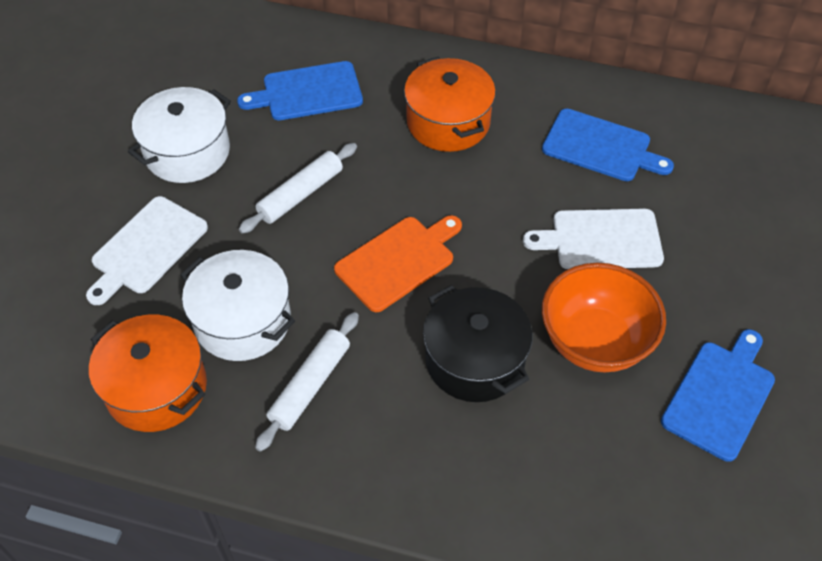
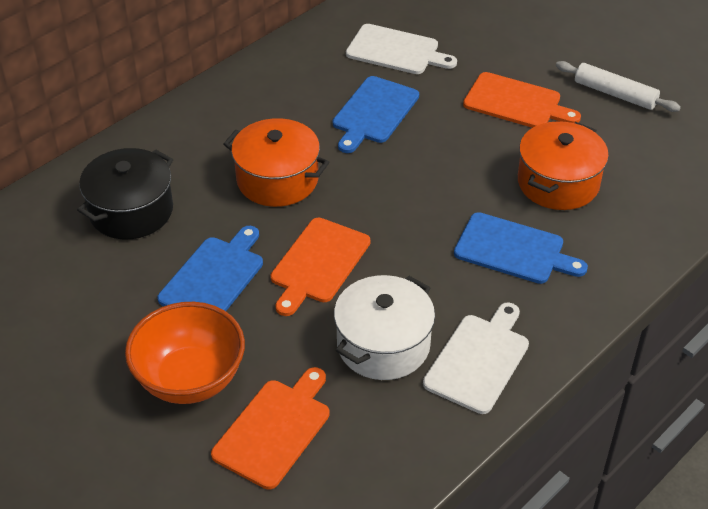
orange cutting board: [334,215,462,312] = 1 -> [211,367,330,490] [271,218,370,316] [463,72,581,128] = 3
white pot: [128,87,231,183] [180,250,295,361] = 2 -> [334,275,435,380] = 1
white rolling pin: [239,143,357,233] [255,312,359,452] = 2 -> [556,61,681,112] = 1

